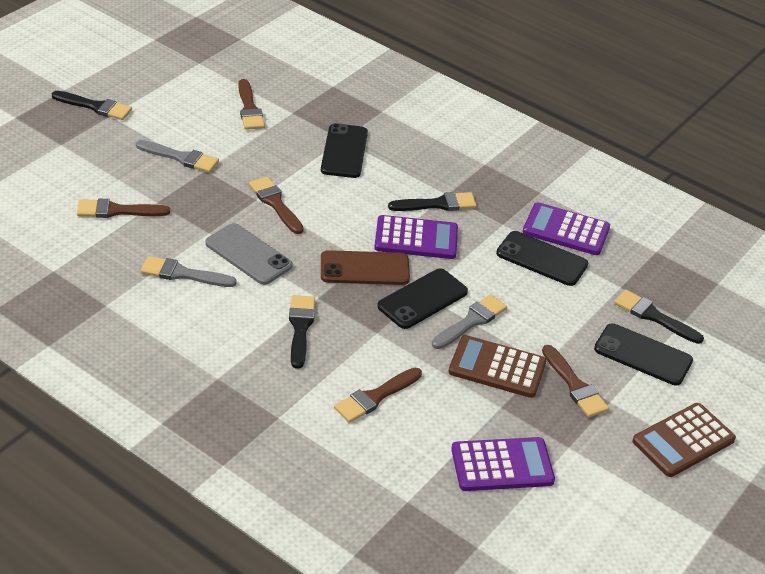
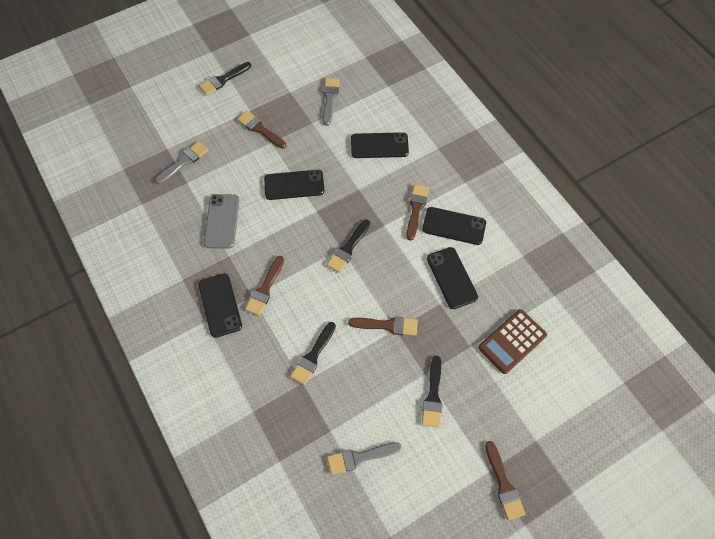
black phone: [321,123,368,178] [377,268,468,329] [496,231,588,286] [594,323,693,385] = 4 -> [198,273,242,338] [264,170,325,200] [351,132,409,158] [422,207,486,245] [427,247,478,309] = 5
brown calculator: [448,335,546,398] [632,403,736,477] = 2 -> [478,309,547,374] = 1
brown phone: [321,250,410,285] = 1 -> none = 0
purple calculator: [374,215,458,259] [451,437,555,491] [523,202,610,255] = 3 -> none = 0

